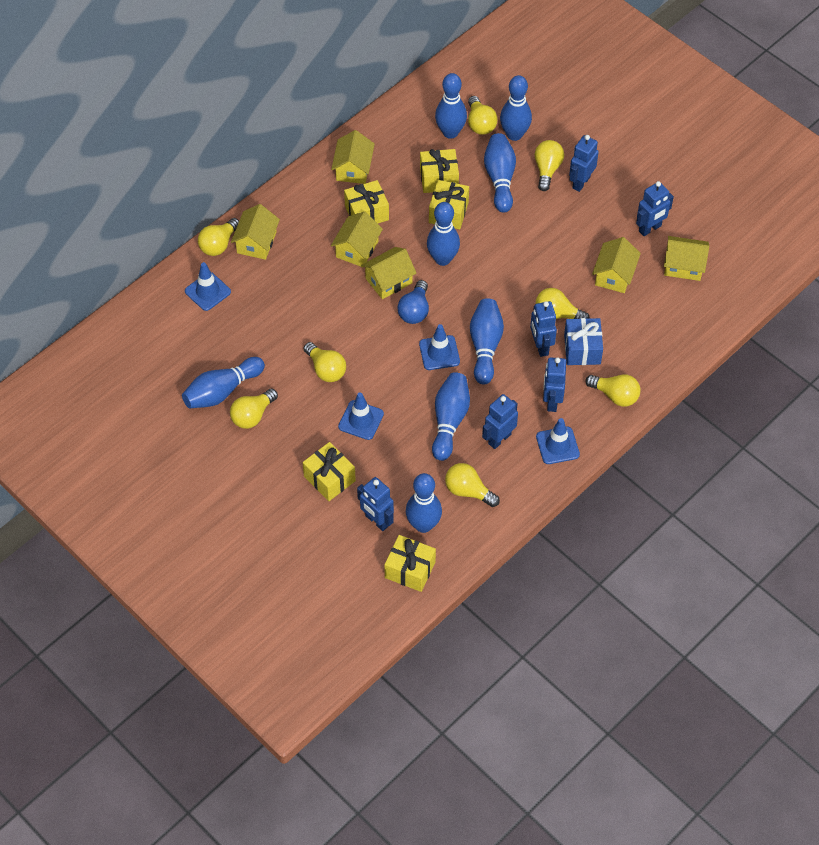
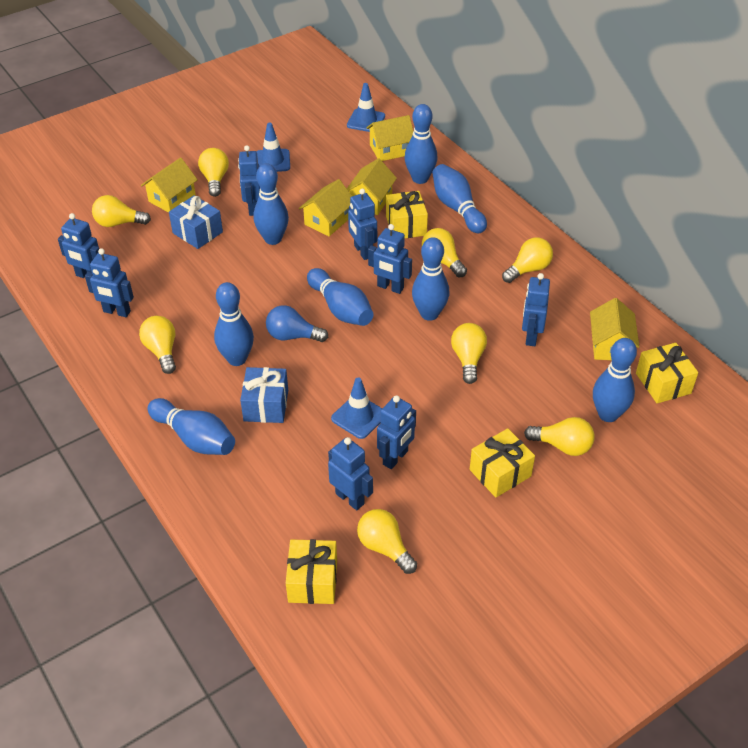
blue gift: [564,318,603,365] = 1 -> [169,195,223,249] [240,367,288,423] = 2
blue robot: [357,477,394,531] [482,394,518,449] [530,301,557,357] [543,357,566,412] [569,135,599,192] [636,181,674,236] = 6 -> [58,213,99,278] [85,248,134,317] [238,145,260,216] [328,437,373,510] [348,188,377,260] [368,224,412,294] [377,395,416,469] [522,273,550,346] = 8
blue traffic cone: [185,262,231,311] [338,393,384,440] [419,324,460,370] [536,418,580,464] = 4 -> [257,123,290,172] [331,377,382,439] [347,83,385,132] = 3
yellow gift: [303,442,356,501] [344,180,389,224] [384,535,436,592] [420,149,459,193] [429,180,469,229] = 5 -> [286,539,337,604] [386,191,428,238] [470,428,535,497] [636,343,698,403] = 4
yellow house: [231,204,280,260] [331,130,375,184] [331,211,383,267] [361,247,417,299] [592,237,641,293] [664,236,709,281] = 6 -> [141,157,198,213] [299,179,352,236] [347,158,397,215] [367,115,413,161] [590,298,639,360] = 5

